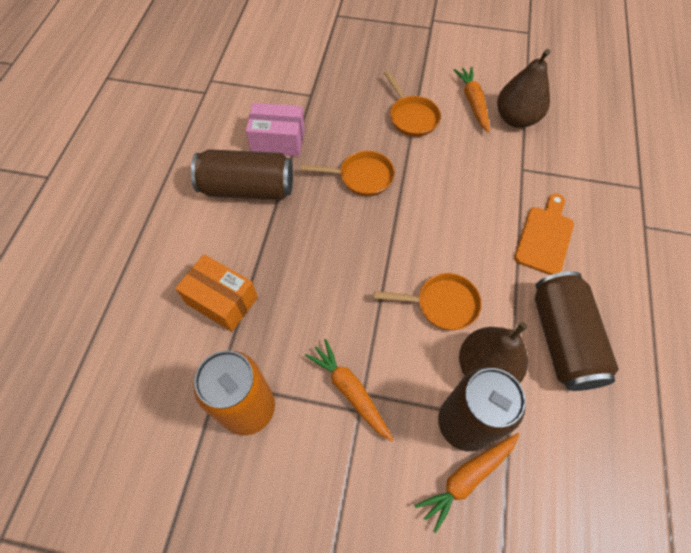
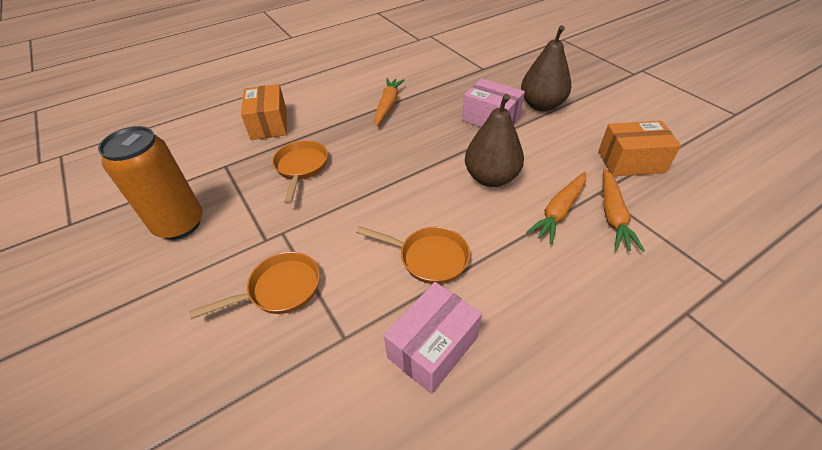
brown can: [191,149,293,200] [438,368,526,452] [535,271,619,391] = 3 -> none = 0
orange box: [175,254,258,332] = 1 -> [241,84,287,140] [598,121,681,176] = 2
orange cutting board: [514,194,574,275] = 1 -> none = 0
pink box: [246,103,305,157] = 1 -> [384,282,482,394] [462,78,525,127] = 2

